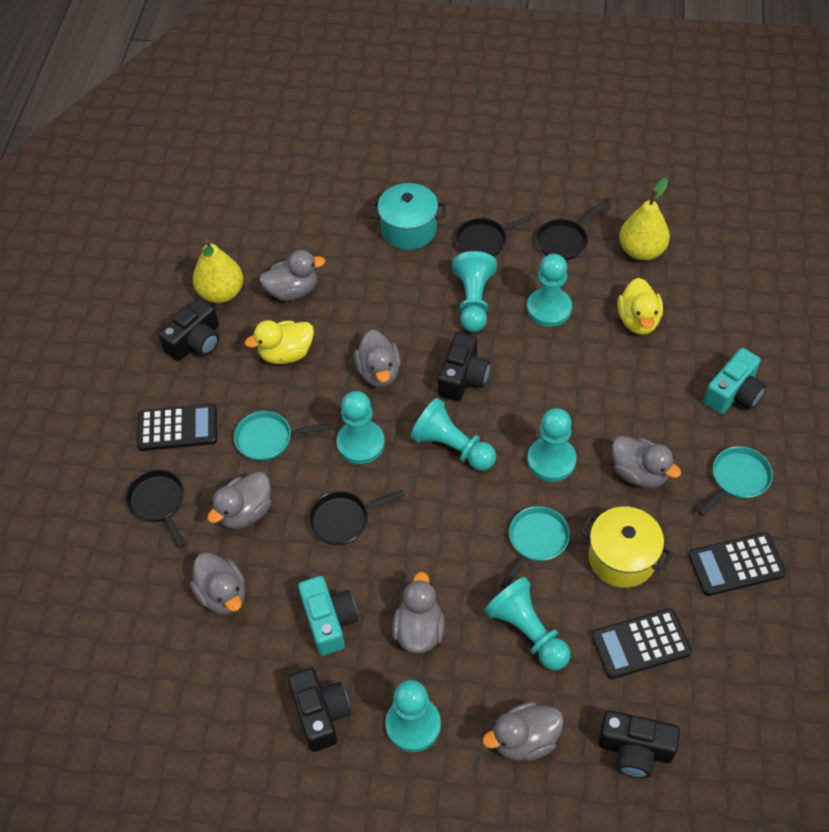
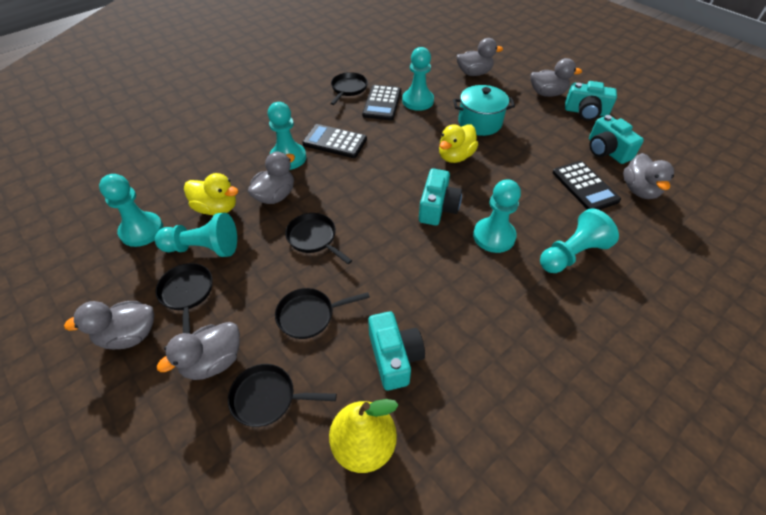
black camera: [158,298,219,361] [288,668,351,752] [438,333,490,401] [598,710,680,778] = 4 -> none = 0
black pan: [125,470,186,548] [309,490,405,545] [455,213,536,257] [536,202,605,260] = 4 -> [155,263,212,334] [228,364,337,427] [275,288,370,339] [285,213,352,264] [330,72,368,105] = 5
grey duck: [190,553,245,614] [207,472,271,529] [259,250,325,301] [354,330,401,387] [392,572,445,654] [482,702,564,761] [612,436,681,488] = 7 -> [64,301,155,349] [157,322,240,380] [248,152,295,204] [457,38,503,76] [530,58,582,97] [623,153,674,199] = 6
turquoise camera: [298,576,358,656] [704,348,766,414] = 2 -> [368,312,425,391] [419,169,462,226] [565,81,617,121] [589,115,644,164] = 4
turquoise pan: [234,411,329,461] [500,506,570,588] [697,446,773,516] = 3 -> none = 0
turquoise pawn: [336,391,385,464] [386,680,441,752] [410,398,496,471] [452,251,497,332] [484,577,570,670] [527,254,572,327] [527,408,576,482] = 7 -> [99,174,163,247] [155,213,237,257] [268,102,306,170] [402,47,434,111] [473,179,521,253] [540,208,619,273] = 6
yellow pear: [193,239,243,303] [619,178,670,261] = 2 -> [329,399,398,473] = 1
yellow pot: [580,507,673,588] = 1 -> none = 0

